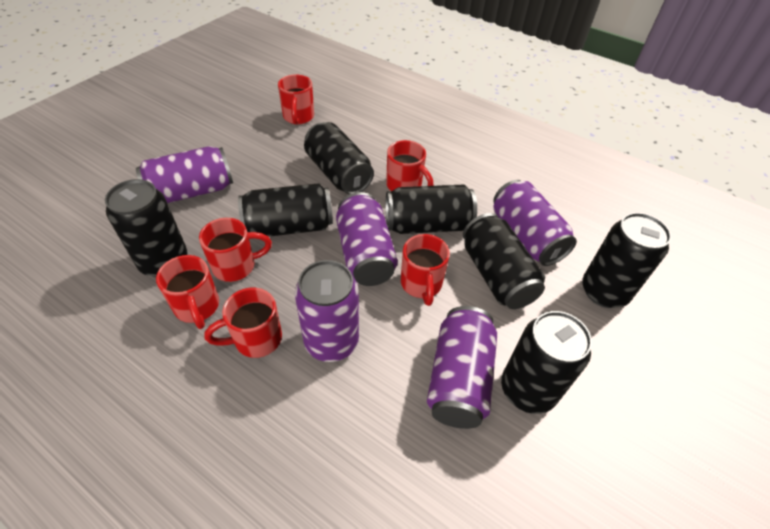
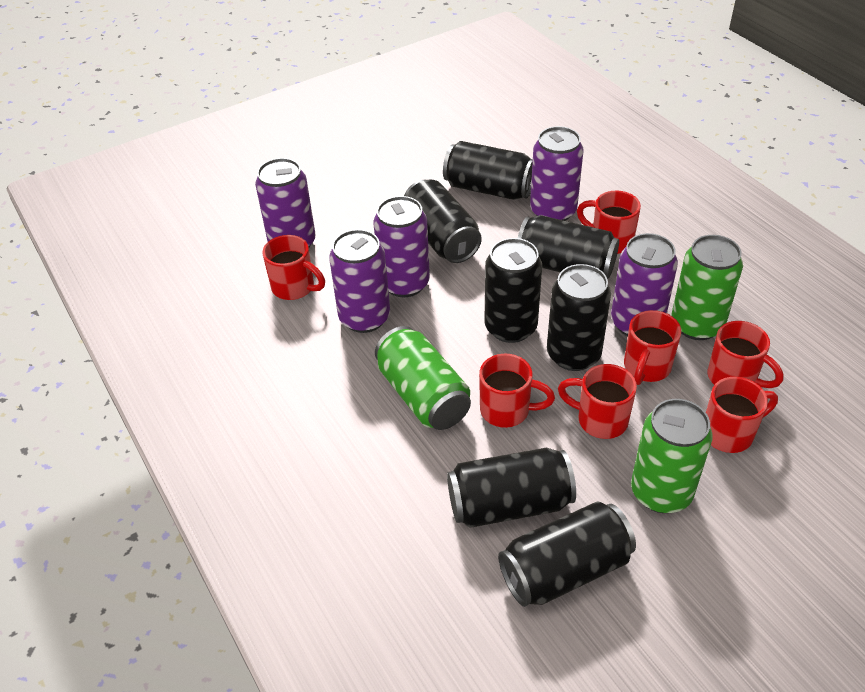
green can: none = 0 -> [375,326,471,430] [631,399,712,513] [672,235,743,340] = 3
red mug: [156,255,219,329] [199,218,272,282] [204,288,282,358] [278,74,314,124] [386,140,433,191] [401,234,450,306] = 6 -> [262,235,325,300] [479,354,555,428] [558,364,637,439] [577,191,641,254] [624,310,681,385] [706,377,778,453] [707,321,783,388] = 7

